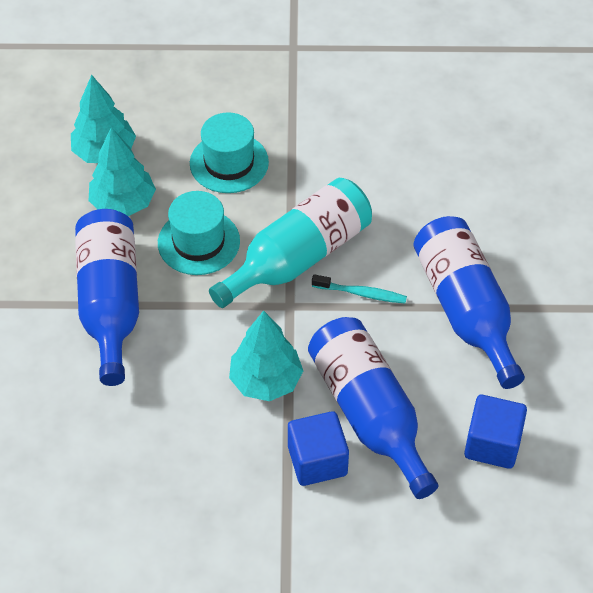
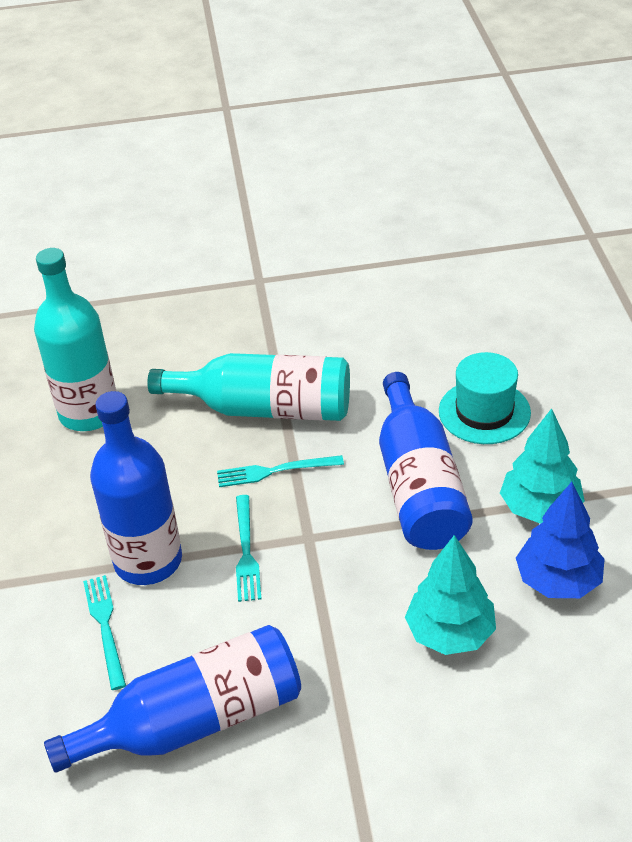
blue cube: [288,411,349,486] [464,395,527,469] = 2 -> none = 0
blue tree: none = 0 -> [516,482,605,598] = 1
turquoise bottle: [209,178,372,308] = 1 -> [34,248,116,431] [147,353,350,421] = 2
turquoise fork: none = 0 -> [83,575,126,690] [217,455,344,487] [236,495,261,602] = 3
turquoise hat: [158,191,240,275] [190,112,269,193] = 2 -> [439,352,531,444] = 1
turquoise toothbrush: [312,274,407,303] = 1 -> none = 0
turquoise tree: [71,75,136,163] [88,127,156,216] [229,311,303,401] = 3 -> [405,535,496,655] [500,408,585,524] = 2

